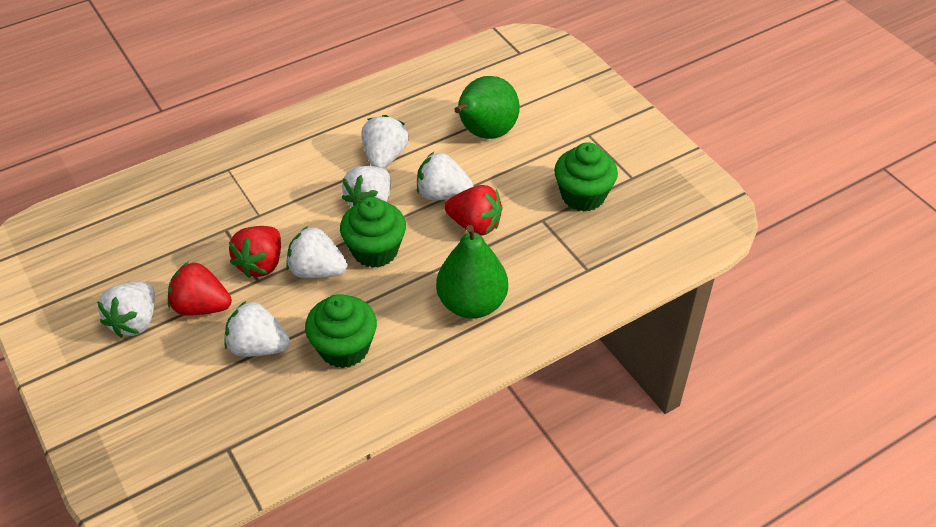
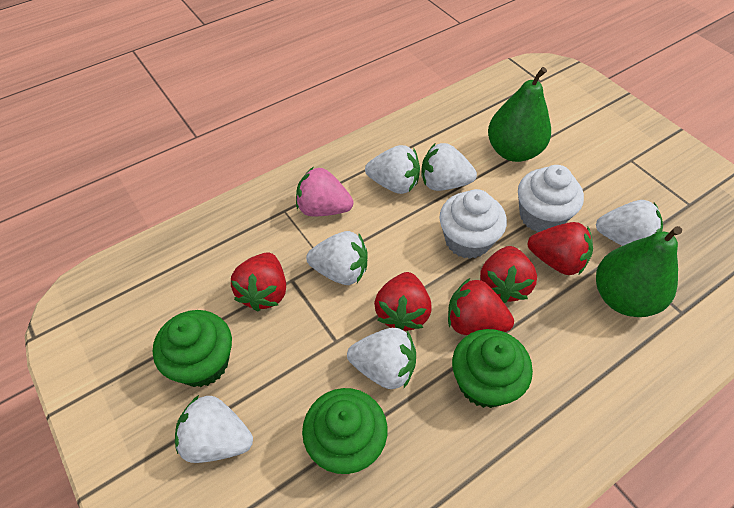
pink strawberry: none = 0 -> [296,167,353,216] = 1
red strawberry: [168,261,232,316] [229,226,281,278] [445,185,503,236] = 3 -> [231,252,286,312] [374,272,432,331] [448,278,514,335] [480,246,537,303] [528,222,593,275] = 5
white cupcake: none = 0 -> [439,189,507,259] [518,165,584,232] = 2

